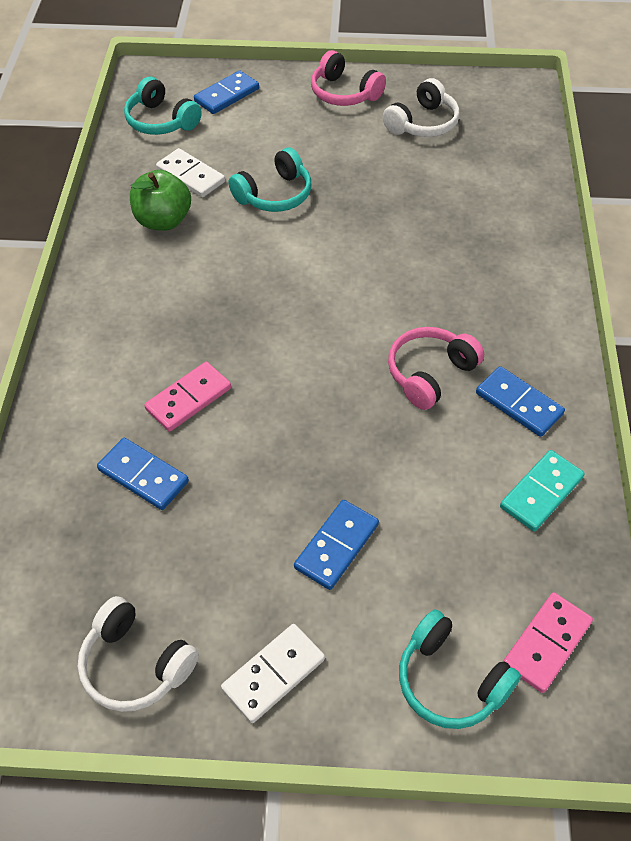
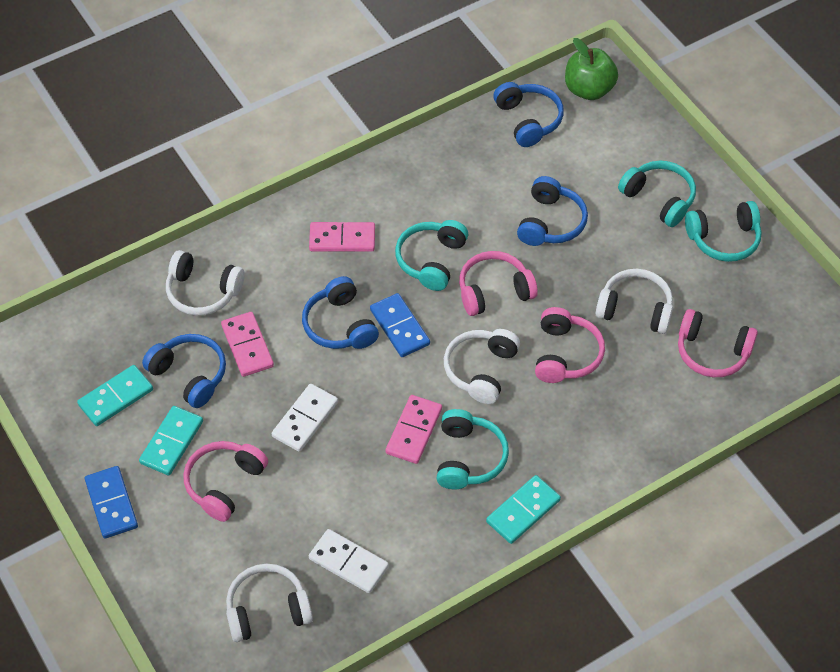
blue domino: [97,438,189,510] [194,70,259,114] [294,500,379,590] [476,366,565,437] = 4 -> [85,466,138,538] [370,293,430,357] = 2
blue headphones: none = 0 -> [142,334,226,408] [302,276,379,349] [493,82,564,147] [517,176,588,246] = 4
pink domino: [144,362,231,432] [503,592,593,693] = 2 -> [221,312,274,377] [309,222,375,252] [386,395,442,464] = 3
pink headphones: [311,50,386,106] [388,327,484,410] = 2 -> [183,441,268,522] [459,251,538,316] [535,307,605,383] [678,309,758,377] = 4
turquoise domino: [500,450,585,531] = 1 -> [77,365,153,426] [139,406,203,475] [486,475,561,544] = 3
turquoise headphones: [124,77,202,135] [229,148,311,212] [399,609,521,729] = 3 -> [395,220,468,291] [437,409,509,489] [618,161,696,227] [685,201,761,262] = 4
white headphones: [78,596,199,712] [383,78,459,137] = 2 -> [166,250,245,316] [226,564,313,642] [444,329,520,404] [596,269,673,334] = 4

